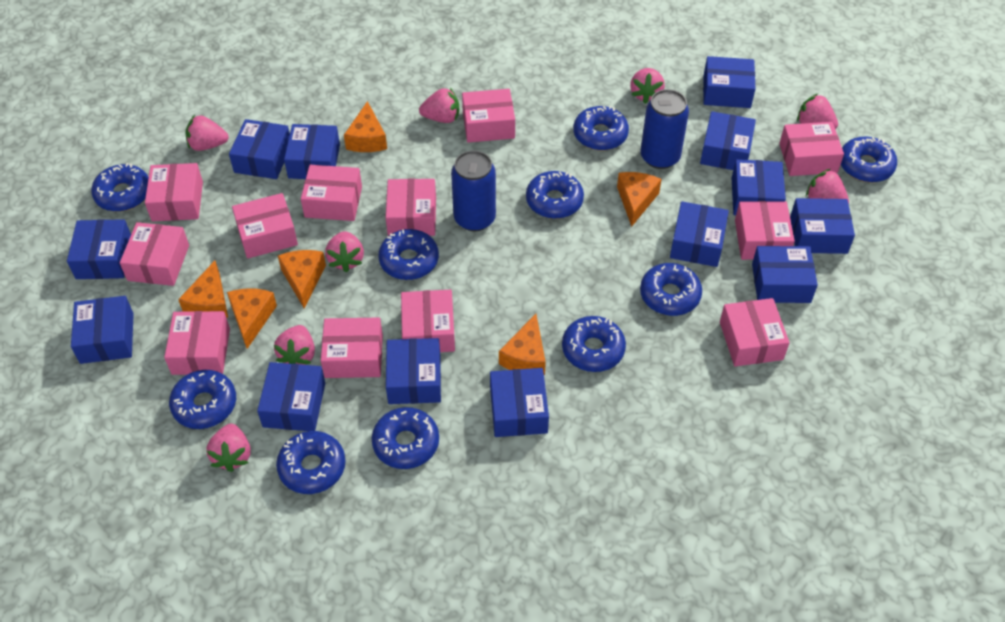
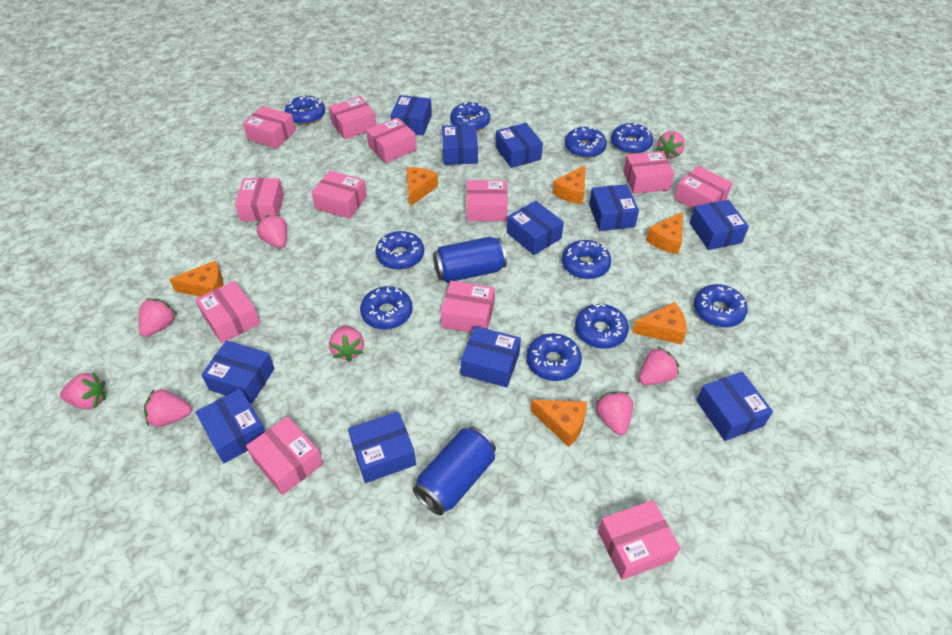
blue box: [67,219,131,279] [71,296,134,364] [229,119,290,179] [257,362,325,431] [284,124,340,179] [386,338,441,404] [490,368,549,437] [670,201,729,267] [700,111,756,170] [703,56,755,108] [732,159,786,215] [752,246,818,303] [790,198,855,254] = 13 -> [196,389,265,463] [201,340,275,404] [348,411,416,483] [391,95,432,135] [442,125,478,165] [461,326,521,387] [496,123,543,168] [507,201,564,255] [589,184,639,231] [689,200,749,250] [696,372,773,441] = 11

